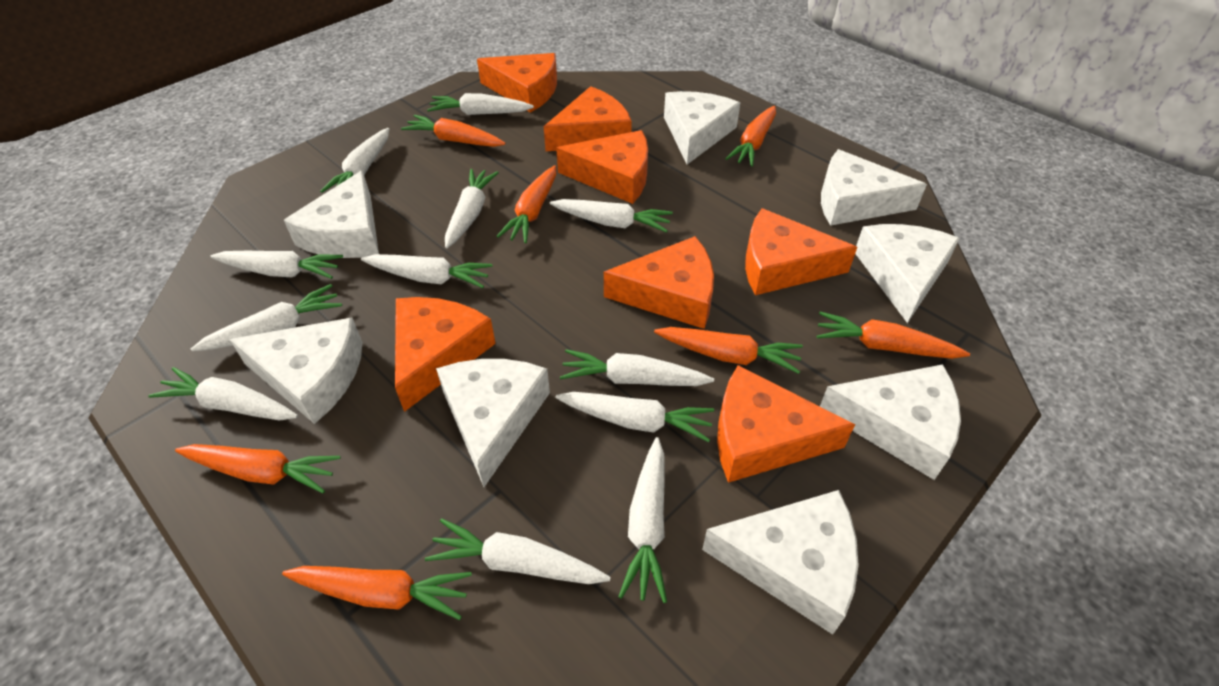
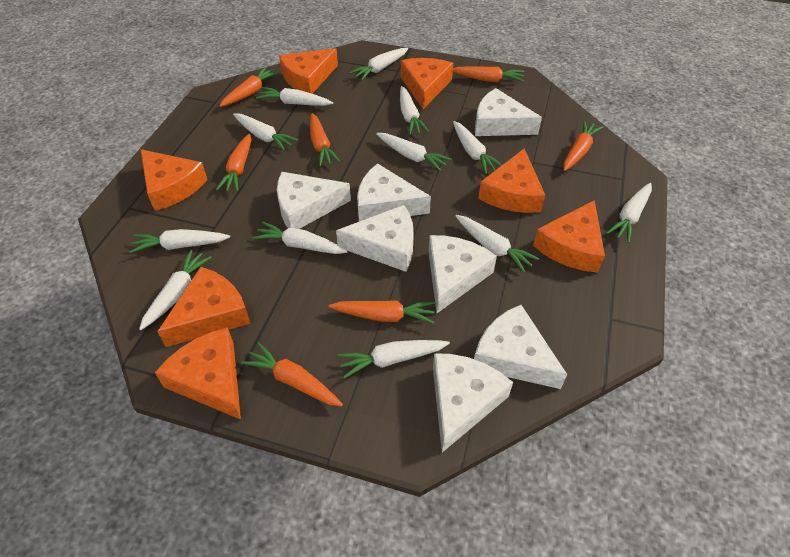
white cheese: [229,318,363,424] [284,170,379,258] [436,359,550,487] [664,91,740,164] [702,490,858,635] [820,364,961,480] [821,149,927,226] [855,224,960,323] = 8 -> [277,172,351,229] [336,205,414,272] [357,163,431,221] [428,235,497,313] [433,353,513,452] [474,305,567,389] [475,88,542,136] = 7

